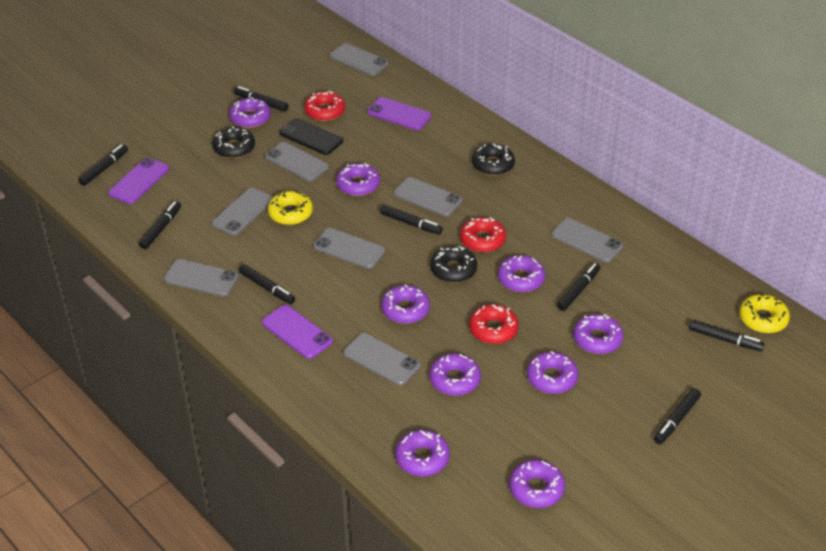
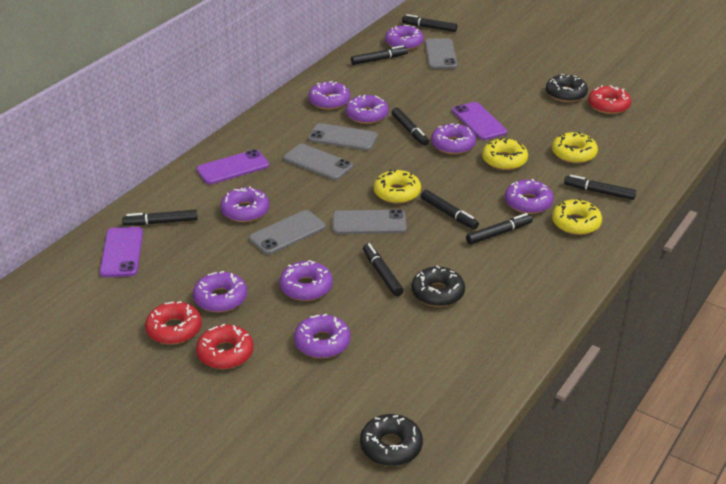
black phone: [279,118,343,155] = 1 -> none = 0
grey phone: [164,259,239,297] [212,188,273,236] [265,142,329,181] [313,228,385,269] [330,43,389,76] [343,333,420,385] [394,177,462,216] [552,218,623,263] = 8 -> [249,210,326,255] [283,144,353,180] [308,123,378,151] [333,209,407,234] [425,38,457,69] = 5
yellow donut: [268,191,313,225] [739,294,790,333] = 2 -> [374,169,421,204] [482,138,528,170] [552,132,598,163] [552,199,602,235] = 4

